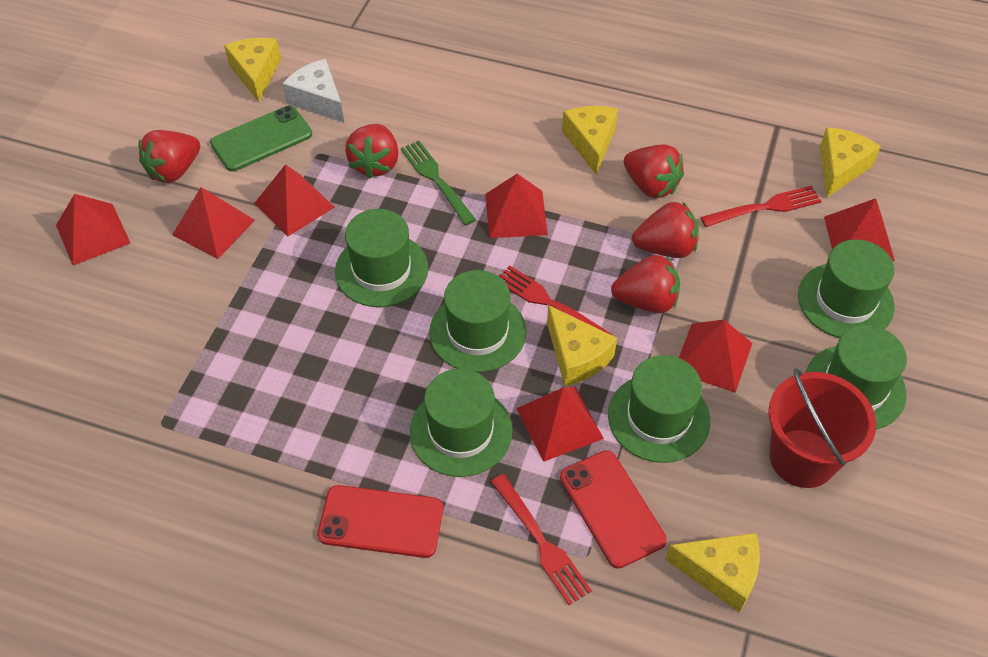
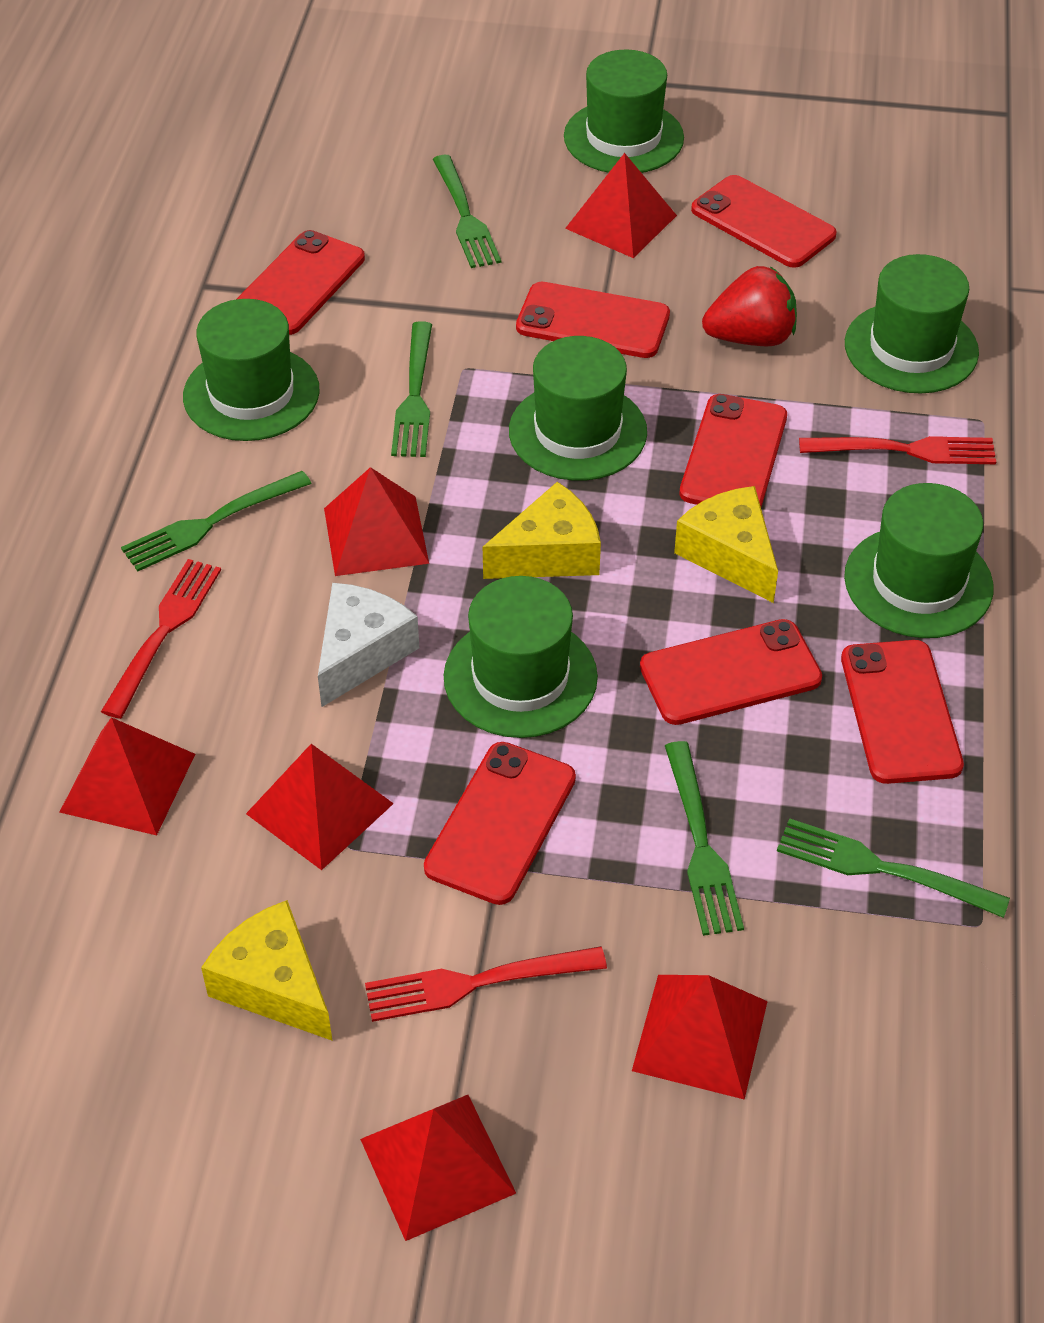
green fork: [401,141,476,225] = 1 -> [121,471,312,571] [391,321,432,457] [433,155,501,268] [665,741,744,936] [777,818,1010,918] = 5
green phone: [210,106,312,171] = 1 -> none = 0
red bucket: [768,368,876,488] = 1 -> none = 0
red phone: [317,485,443,558] [560,450,667,568] = 2 -> [237,230,365,335] [424,742,576,905] [516,282,670,358] [640,619,822,725] [679,394,787,508] [691,175,837,268] [841,640,964,784] = 7
red pyramid: [56,194,131,265] [172,187,255,259] [254,164,335,237] [485,174,548,238] [516,387,604,462] [679,320,752,393] [824,198,895,261] = 7 -> [59,717,195,836] [246,744,394,870] [324,467,429,576] [360,1095,516,1241] [565,153,677,258] [632,975,768,1100] = 6
red strawberry: [139,130,200,183] [345,124,399,178] [611,255,680,313] [624,144,684,198] [632,202,699,258] = 5 -> [702,266,797,346] = 1
yellow cheese: [224,38,281,102] [547,305,617,386] [562,106,618,175] [665,533,760,613] [820,127,881,198] = 5 -> [201,900,332,1041] [483,482,601,579] [674,486,778,603] = 3

